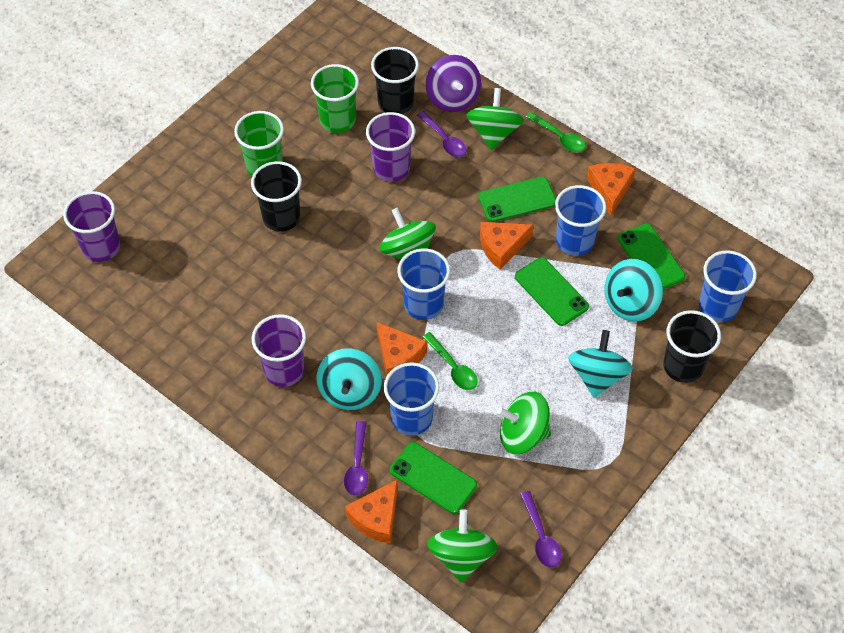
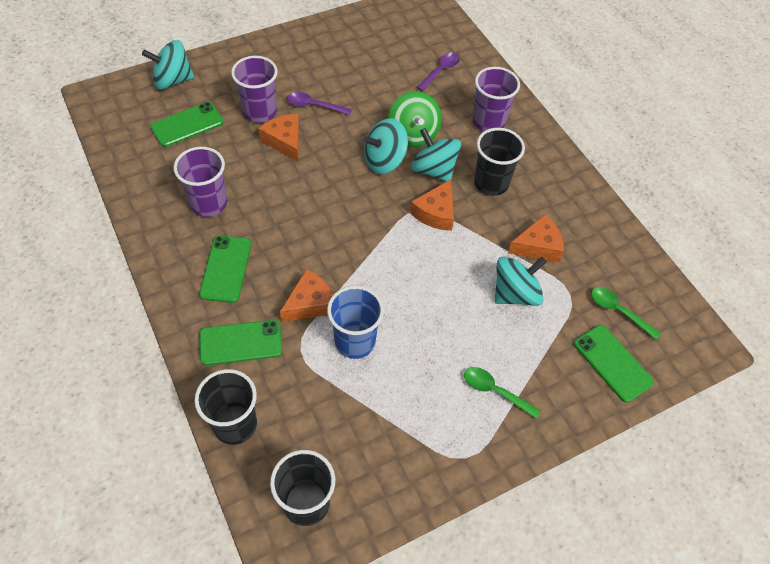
blue cup: [384,362,439,436] [397,248,450,320] [555,185,606,256] [699,250,757,322] = 4 -> [327,286,384,359] = 1
green cup: [234,111,284,177] [311,64,359,133] = 2 -> none = 0
green spinning top: [379,208,436,259] [427,509,498,583] [466,88,524,150] [497,392,551,454] = 4 -> [388,91,442,147] = 1
purple spinning top: [426,55,481,112] = 1 -> none = 0
purple spoon: [344,421,368,496] [417,111,467,157] [520,491,561,568] = 3 -> [287,92,352,115] [416,52,460,91] = 2
turquoise spinning top: [316,348,382,410] [568,330,633,398] [604,259,663,322] = 3 -> [142,40,194,90] [364,118,408,174] [411,128,462,182] [495,256,547,306] = 4

